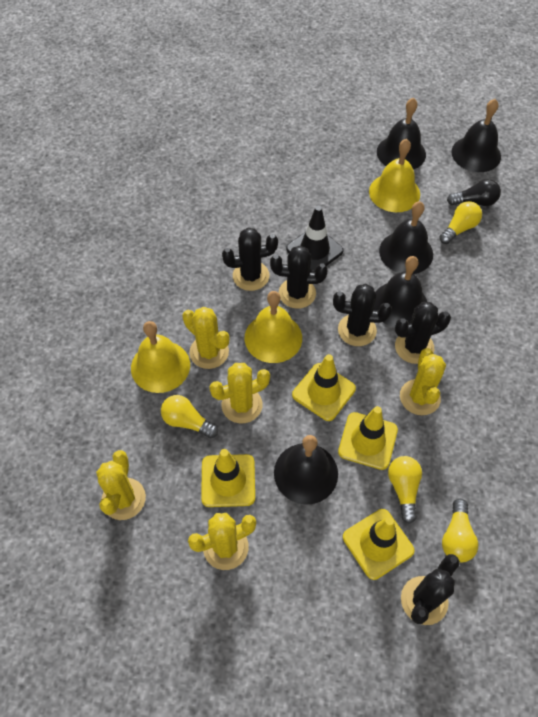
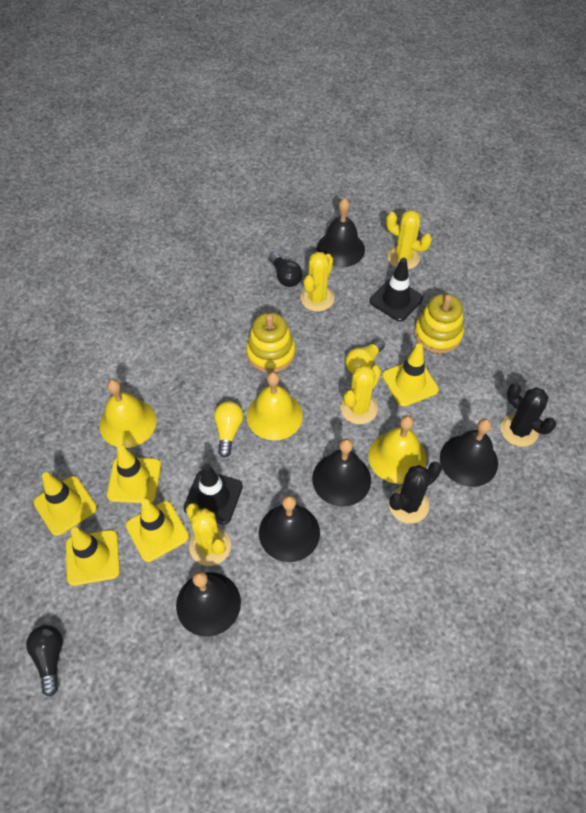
black cactus: [222,228,278,291] [270,245,328,309] [333,284,392,346] [395,302,451,364] [401,554,460,625] = 5 -> [389,462,442,523] [500,383,556,447] = 2
black light bulb: [447,179,501,206] = 1 -> [26,625,63,697] [269,252,302,287] = 2
black traffic cone: [286,206,344,272] = 1 -> [183,463,243,525] [370,258,423,322] = 2
yellow cactus: [96,450,146,520] [182,307,229,369] [188,513,256,570] [209,363,270,423] [400,348,446,415] = 5 -> [186,503,231,566] [300,252,334,312] [340,365,381,424] [386,210,432,270] = 4
yellow light bulb: [161,395,218,438] [388,456,422,524] [439,201,482,244] [442,499,478,562] = 4 -> [214,401,243,458] [345,339,385,374] = 2
yellow stacking toy: none = 0 -> [246,312,295,373] [414,294,464,353] = 2
yellow traffic cone: [201,449,255,507] [292,354,356,421] [338,406,398,470] [343,509,415,580] = 4 -> [34,472,97,536] [66,527,120,586] [107,445,161,503] [126,499,189,562] [382,343,439,407] = 5

